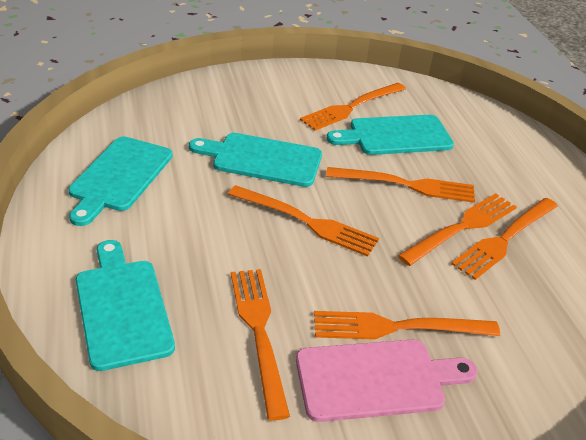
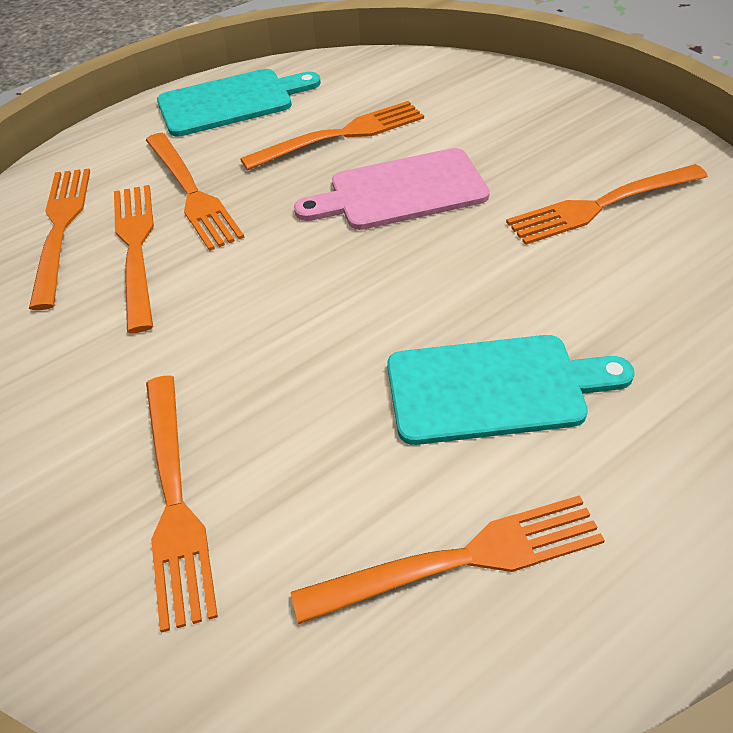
turquoise cutting board: [68,137,173,226] [76,240,175,371] [189,133,322,187] [327,115,454,155] = 4 -> [157,69,321,137] [387,335,635,445] = 2

